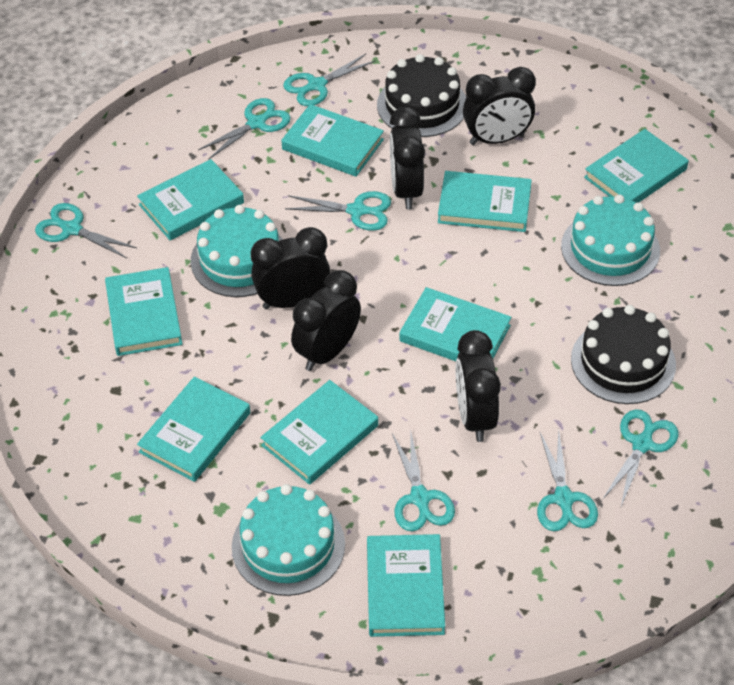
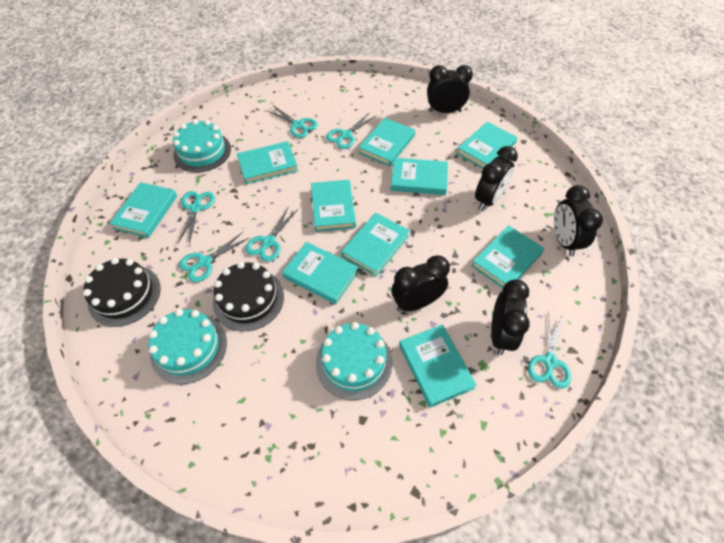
turquoise book: [105,267,182,356] [137,159,244,240] [137,377,250,482] [260,380,378,485] [281,104,384,177] [367,534,445,637] [400,287,511,361] [438,171,532,232] [584,129,689,203] = 9 -> [109,182,177,238] [237,141,298,184] [282,242,359,304] [311,180,356,232] [341,213,410,277] [358,118,415,166] [391,158,448,195] [399,324,477,408] [457,122,517,169] [471,225,544,288] = 10
turquoise scissors: [35,203,137,259] [198,98,291,160] [283,53,376,106] [285,191,391,231] [392,428,455,531] [537,430,598,531] [603,409,679,506] = 7 -> [177,191,215,244] [179,232,249,282] [245,206,298,262] [266,105,318,138] [326,112,376,149] [528,313,571,389] = 6

